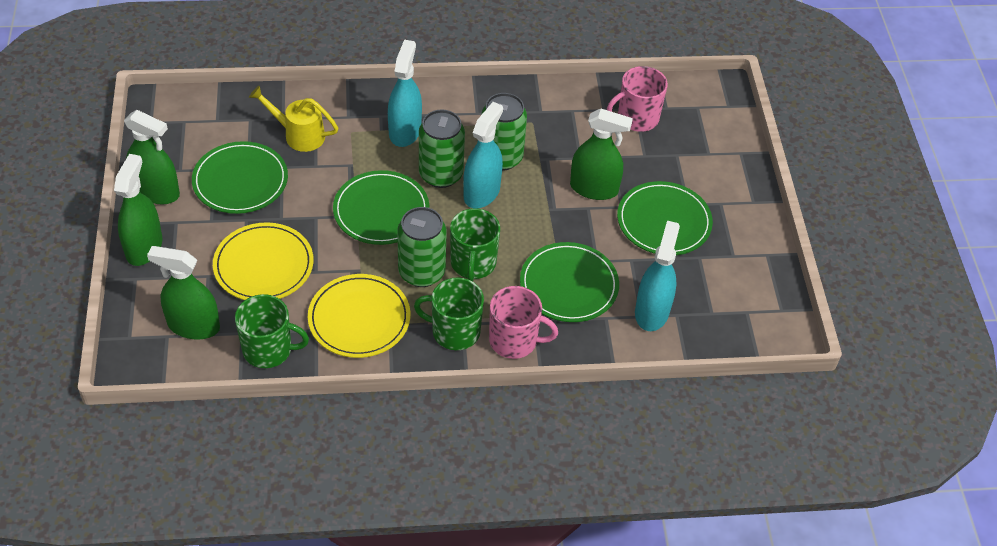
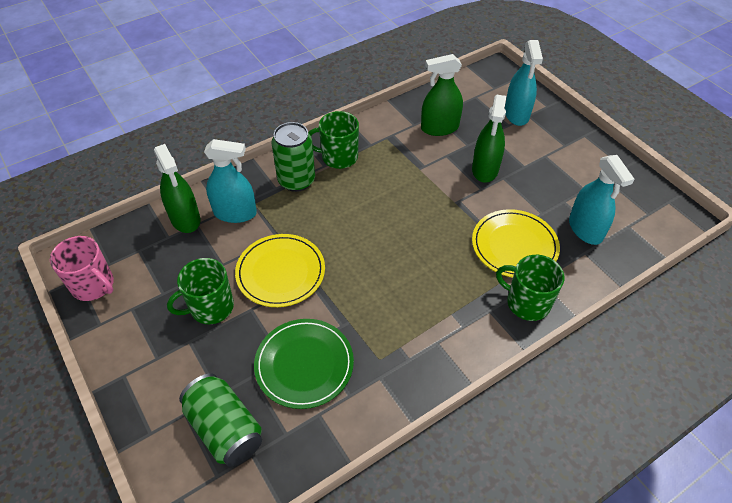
green can: [397,207,447,287] [419,109,465,188] [481,93,527,171] = 3 -> [179,373,262,467] [272,122,315,192] = 2
green plate: [192,141,288,214] [333,170,429,245] [520,242,619,322] [617,181,713,255] = 4 -> [254,319,354,409] = 1
green spray bottle: [114,154,162,266] [124,110,180,204] [147,246,220,340] [570,109,633,200] = 4 -> [154,144,200,233] [421,54,463,136] [472,95,506,183] = 3
pink mug: [489,286,558,359] [607,66,668,132] = 2 -> [50,236,114,301] = 1
yellow watering can: [249,86,338,152] = 1 -> none = 0

